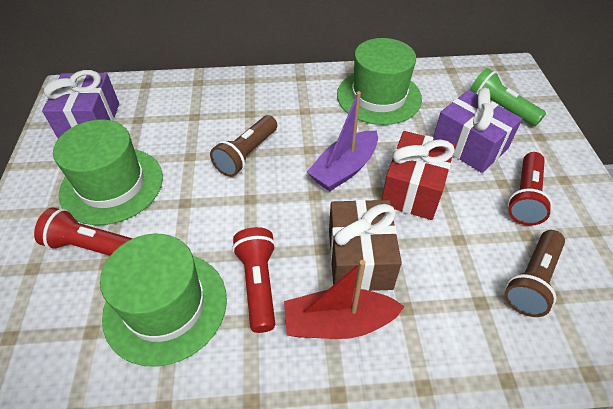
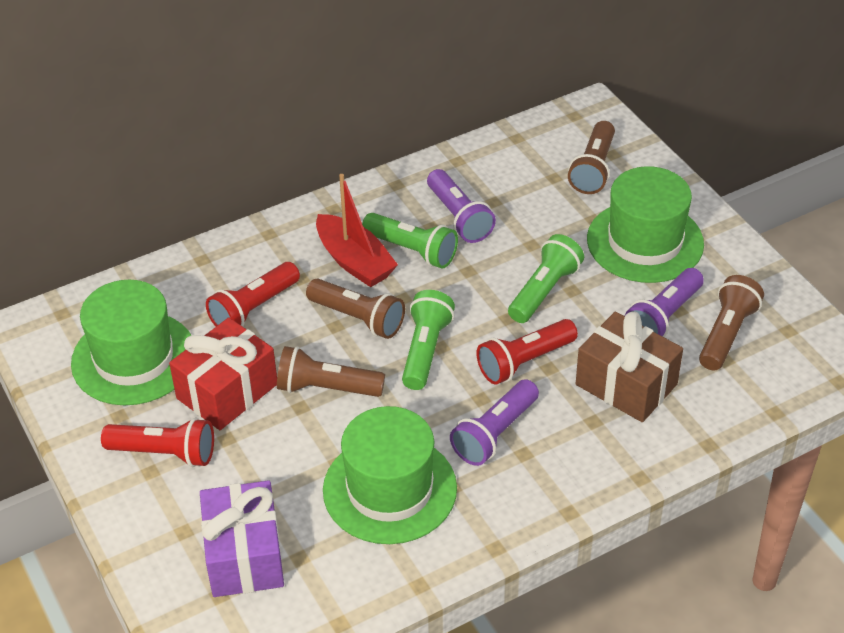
brown flashlight: [210,115,277,177] [504,230,565,317] = 2 -> [277,346,385,397] [306,278,405,339] [568,121,615,194] [699,275,764,371] = 4
green flashlight: [470,68,546,126] = 1 -> [362,213,458,269] [402,290,455,390] [508,234,584,323] = 3
purple boat: [307,91,378,191] = 1 -> none = 0
purple flashlight: none = 0 -> [427,169,496,243] [450,379,539,466] [625,268,704,337] = 3
purple gift: [42,70,119,139] [433,88,522,173] = 2 -> [200,480,284,597] = 1

